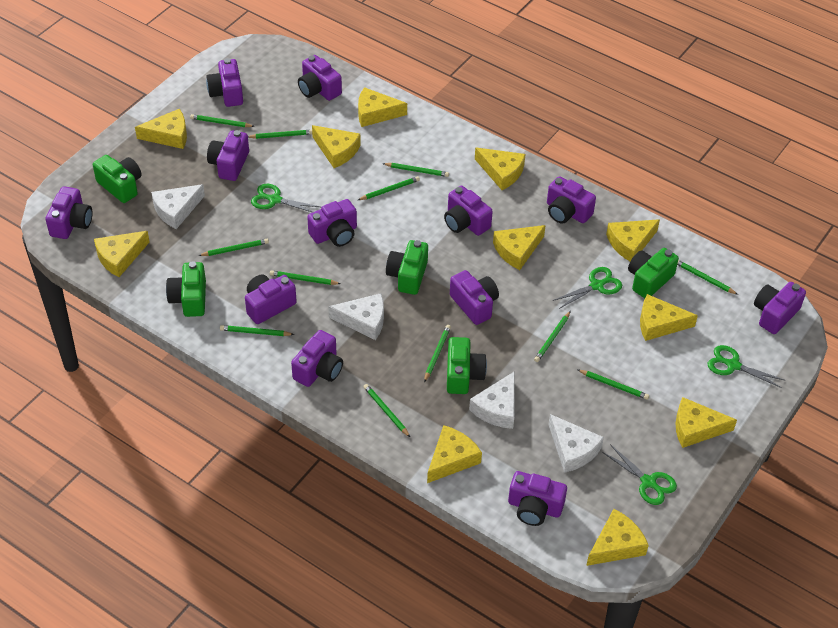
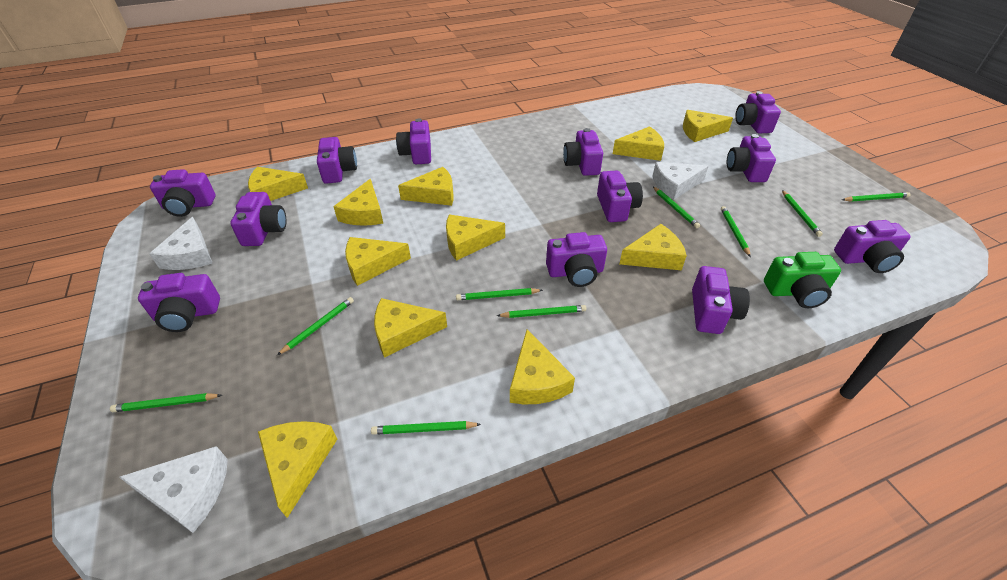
green camera: [93,155,141,203] [166,261,206,317] [386,240,428,295] [447,337,487,394] [628,248,679,298] = 5 -> [764,252,841,308] = 1
green pencil: [190,114,255,127] [198,239,269,256] [220,325,294,336] [248,130,312,139] [270,270,341,285] [358,176,420,200] [363,384,410,437] [382,163,449,177] [424,325,451,382] [534,311,571,362] [578,370,649,400] [677,260,738,295] = 12 -> [110,393,222,412] [277,297,354,355] [371,421,481,435] [456,288,543,300] [497,305,587,318] [653,187,700,228] [721,206,751,257] [782,190,823,237] [842,192,910,202] = 9
green scissors: [251,184,320,213] [553,267,622,309] [602,444,677,505] [708,345,786,388] = 4 -> none = 0
white cheese: [151,184,205,229] [328,293,384,340] [469,371,515,429] [549,414,604,473] = 4 -> [119,446,228,533] [149,217,212,270] [653,162,709,200] = 3

